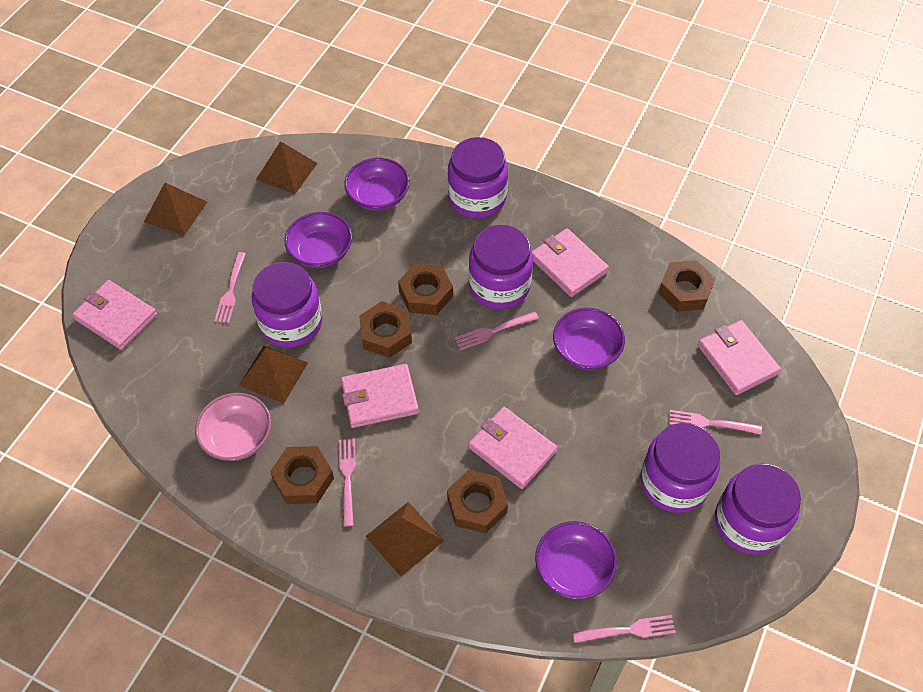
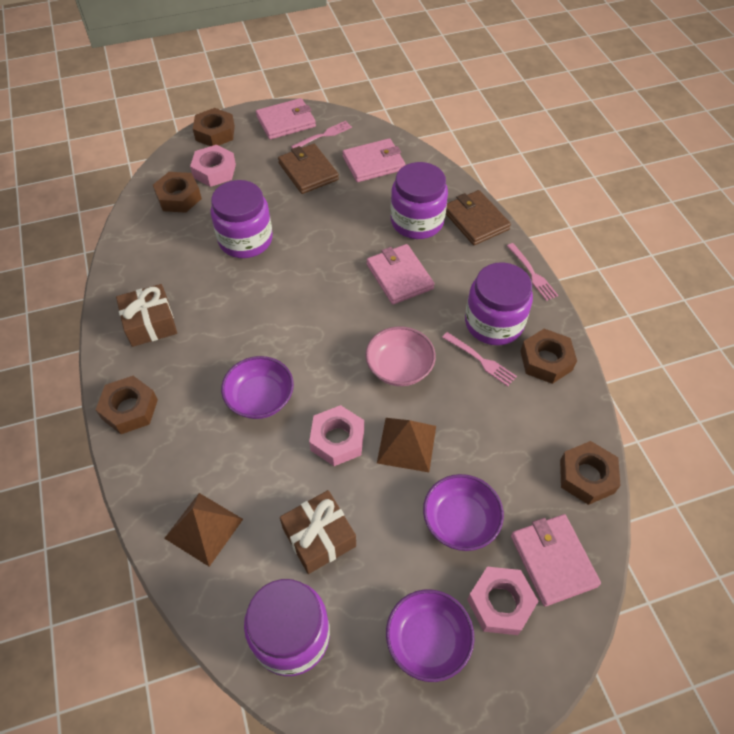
brown gift: none = 0 -> [116,284,177,347] [280,490,356,574] = 2
brown pyramid: [144,183,207,236] [239,346,308,403] [256,141,318,194] [365,502,444,577] = 4 -> [164,493,243,567] [377,418,436,472] = 2
brown wallet: none = 0 -> [278,144,339,194] [446,190,511,245] = 2
pink fork: [214,252,246,323] [339,439,356,526] [455,312,539,350] [572,615,676,643] [669,410,762,435] = 5 -> [291,121,352,149] [442,332,517,386] [507,243,558,301] = 3
pink nut: none = 0 -> [190,145,236,187] [309,405,364,466] [467,567,538,635] = 3
pink wallet: [72,280,157,350] [341,364,419,428] [468,407,558,489] [532,228,609,297] [698,320,781,395] = 5 -> [256,98,316,140] [342,138,406,182] [366,244,435,305] [511,514,601,606] = 4
purple bowl: [285,212,352,268] [344,158,410,211] [535,521,617,600] [553,308,625,370] = 4 -> [221,356,294,419] [386,589,474,682] [423,474,504,551] = 3
purple jar: [252,262,322,347] [447,137,508,219] [469,225,533,309] [640,423,720,513] [715,464,801,555] = 5 -> [211,180,273,258] [244,579,330,676] [390,162,448,239] [465,262,533,345] = 4

